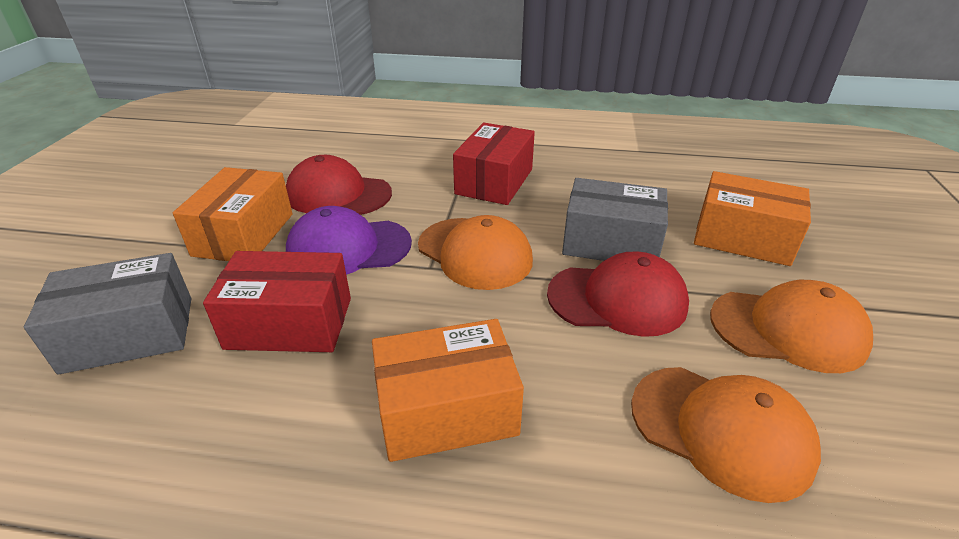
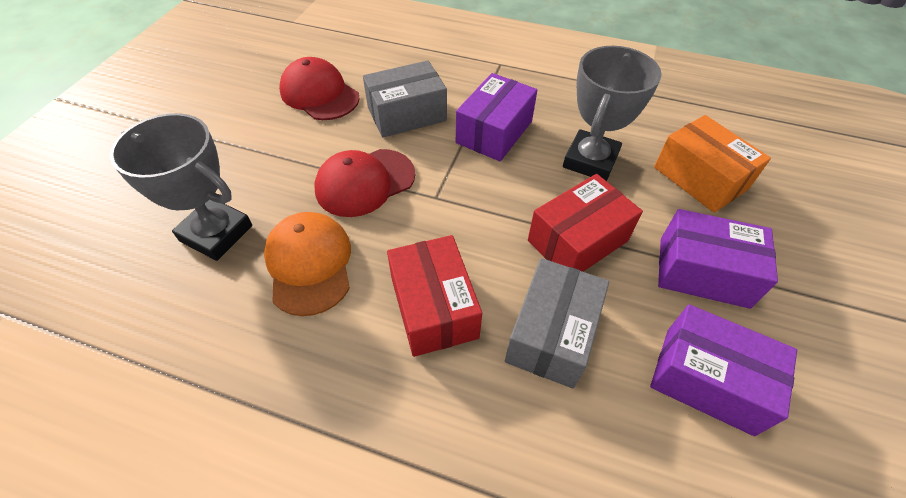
grey trophy: none = 0 -> [110,113,252,261] [563,46,662,181] = 2
orange box: [173,167,293,261] [372,319,524,462] [694,171,811,266] = 3 -> [654,115,771,213] = 1
orange cap: [418,215,533,290] [631,367,821,503] [710,280,873,373] = 3 -> [264,212,351,316] = 1
purple box: none = 0 -> [456,73,537,161] [650,304,797,436] [658,209,778,309] = 3
purple cap: [286,206,412,275] = 1 -> none = 0

